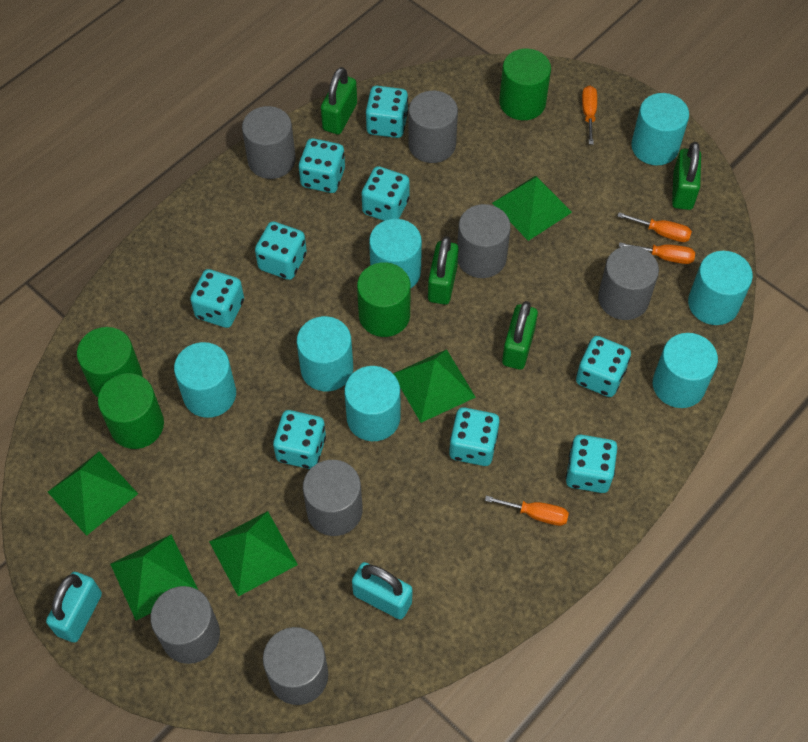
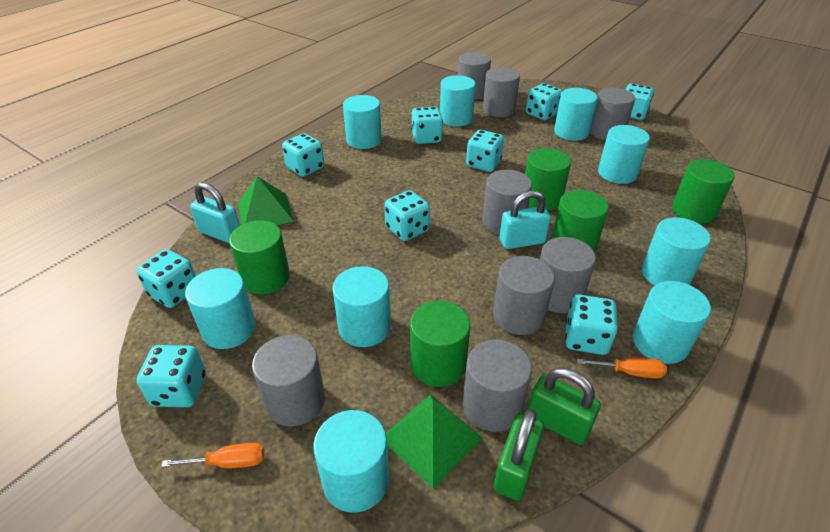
green cylinder: [77,327,142,397] [98,373,164,449] [357,262,410,337] [499,49,551,120] = 4 -> [229,220,290,294] [410,301,471,387] [525,148,571,211] [551,190,609,253] [672,159,735,224] = 5
green padlock: [321,67,357,135] [428,236,459,305] [502,301,538,370] [672,142,701,210] = 4 -> [494,409,544,501] [528,368,601,445] = 2
green pyramid: [48,452,138,536] [110,535,198,621] [209,511,298,597] [393,349,476,423] [492,175,572,241] = 5 -> [238,176,294,225] [386,394,483,488] = 2
grey cylinder: [150,586,220,664] [242,106,296,179] [263,627,328,705] [303,460,363,536] [408,91,458,163] [457,204,511,278] [598,246,659,320] = 7 -> [252,335,325,427] [458,52,491,100] [463,340,532,432] [482,170,532,235] [483,67,520,117] [493,256,555,335] [540,237,596,313] [590,88,635,140] = 8
orange screwdriver: [485,496,569,526] [582,86,597,145] [617,212,692,242] [619,242,695,264] = 4 -> [161,443,264,468] [577,357,667,378] = 2
turquoise cylinder: [174,342,236,418] [297,316,353,391] [344,366,400,441] [369,219,422,289] [631,93,689,165] [653,333,718,408] [688,251,753,325] = 7 -> [185,268,256,349] [313,410,389,513] [333,266,391,347] [343,95,382,149] [440,75,476,127] [554,88,598,141] [598,125,650,184] [633,281,711,364] [642,217,711,286] = 9

